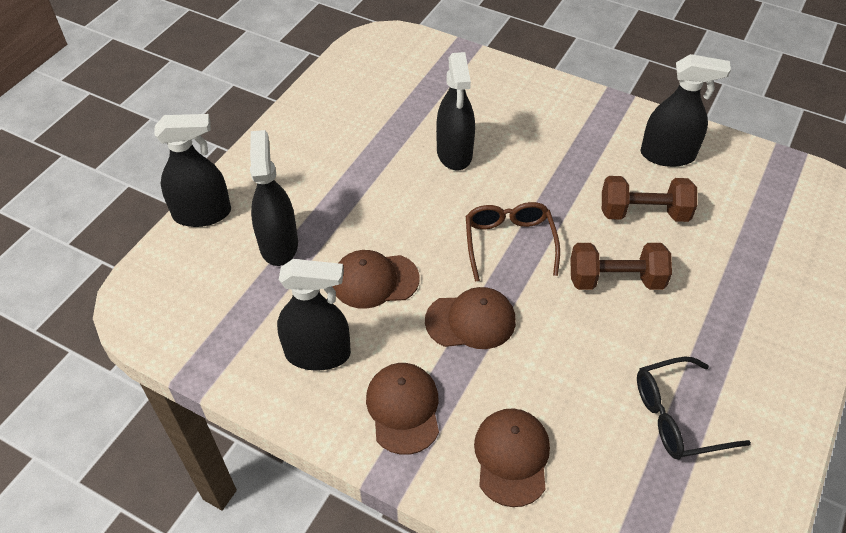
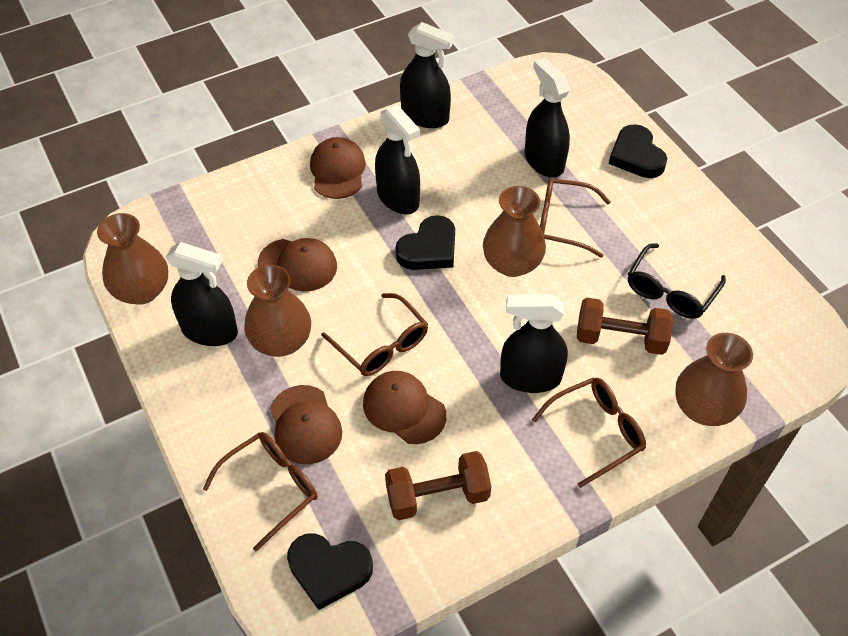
black heart: none = 0 -> [287,533,373,610] [395,215,455,270] [609,124,667,178] = 3
brown glasses: [466,202,560,282] = 1 -> [203,432,317,552] [321,293,428,376] [532,377,646,488] [540,178,611,258] = 4
brown vase: none = 0 -> [97,213,168,305] [244,265,311,357] [483,186,546,277] [675,333,753,426] = 4

